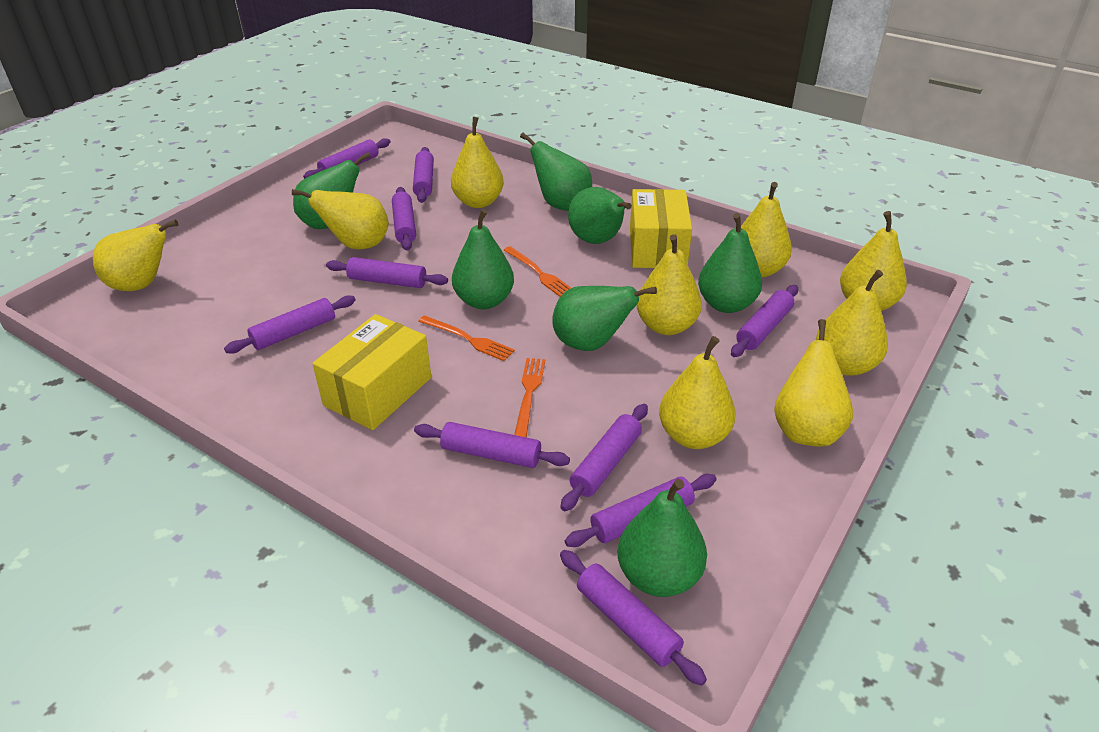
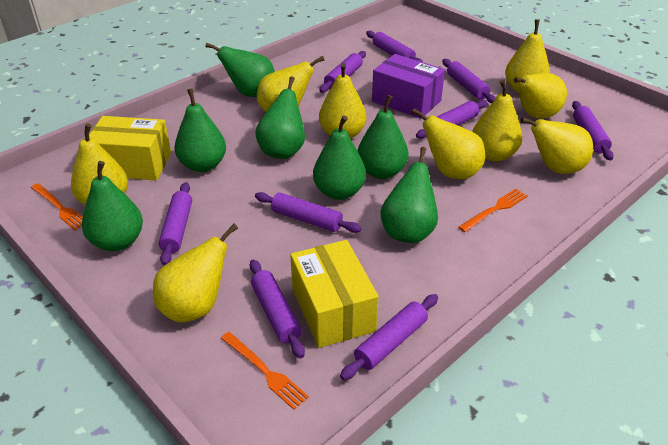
purple box: none = 0 -> [372,54,445,119] = 1
purple rolling pin: [224,295,356,354] [303,138,390,179] [326,257,448,288] [392,187,416,251] [413,147,434,203] [414,422,570,468] [560,404,648,511] [560,550,707,686] [565,474,717,547] [731,285,798,357] = 10 -> [159,182,192,265] [250,259,305,358] [255,192,361,233] [319,51,366,93] [340,294,438,380] [366,31,423,62] [416,100,487,138] [442,59,496,103] [572,101,614,161] = 9

